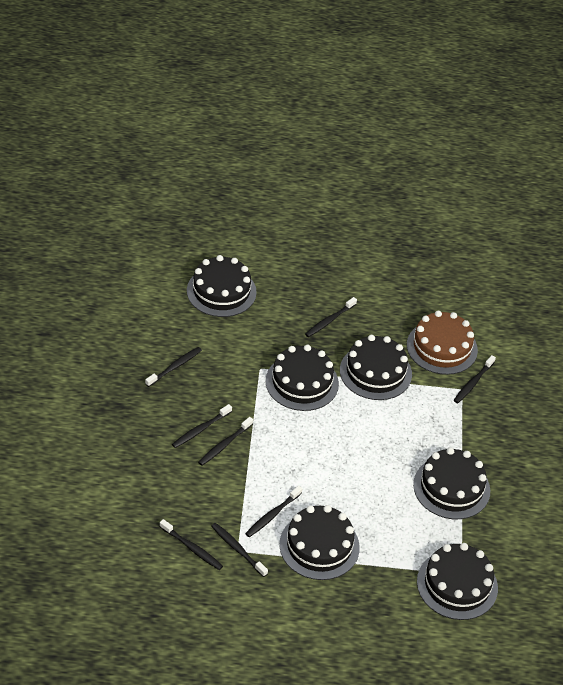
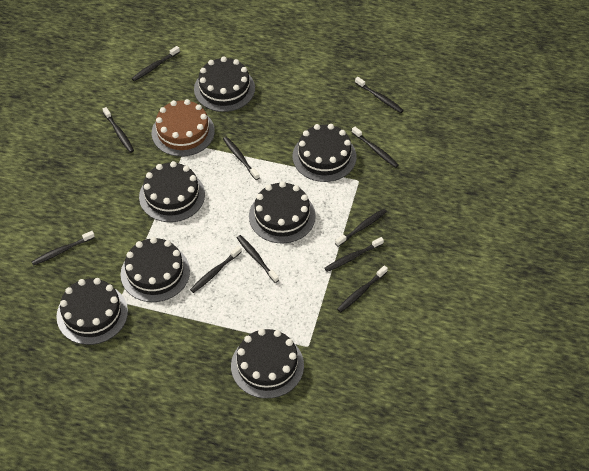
black cake: [187,255,257,317] [265,345,339,411] [279,505,360,580] [340,335,412,400] [413,447,490,519] [417,543,498,620] = 6 -> [56,278,128,345] [121,237,190,302] [139,161,205,222] [194,57,255,112] [231,329,304,399] [249,181,316,243] [292,124,356,182] = 7
black toothbrush: [145,347,202,387] [160,519,223,570] [172,404,232,448] [198,417,253,466] [211,523,268,577] [245,486,302,537] [305,297,357,337] [454,355,496,403] = 8 -> [31,231,95,265] [103,107,134,153] [131,46,180,81] [190,246,242,293] [223,136,260,180] [237,235,279,283] [325,237,384,272] [335,209,387,247] [337,265,388,312] [352,127,399,168] [355,77,404,113] = 11

